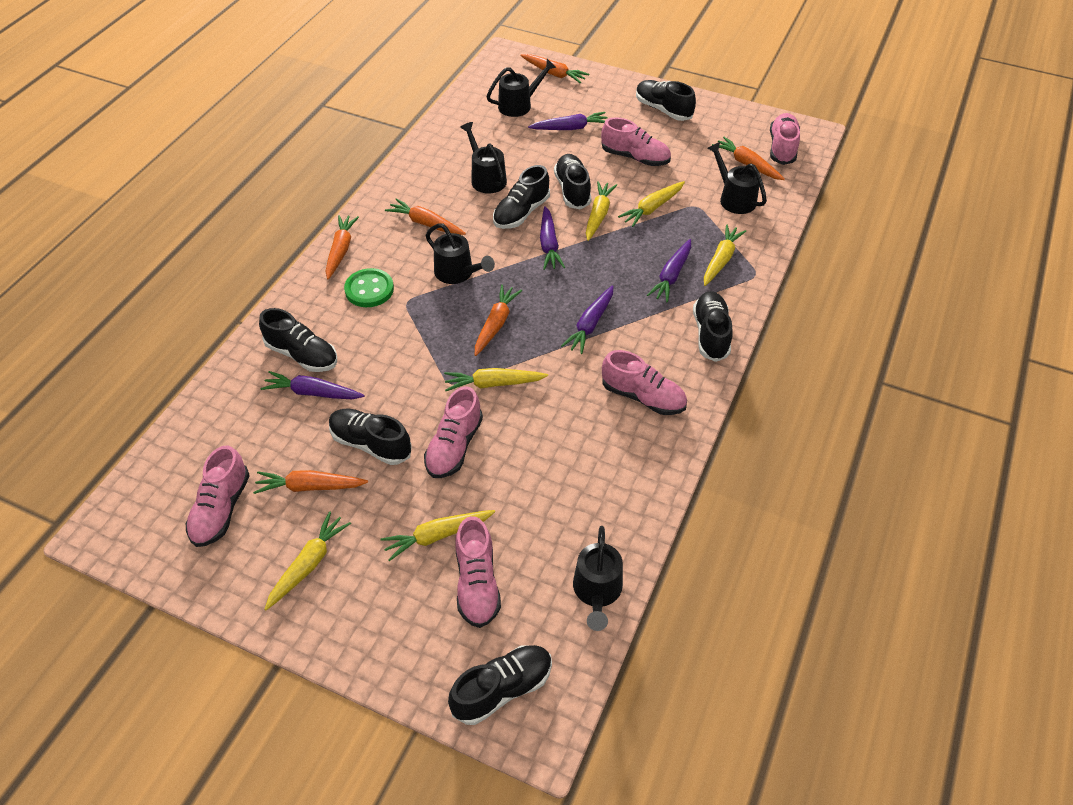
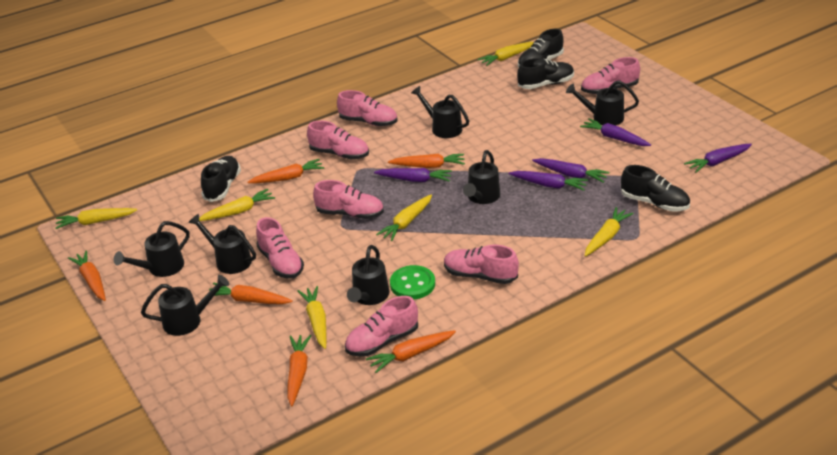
black shoe: [259,308,337,372] [329,409,412,465] [448,645,552,725] [493,165,550,229] [554,154,592,210] [636,80,696,121] [693,291,732,362] = 7 -> [201,156,241,202] [517,58,574,89] [518,29,564,67] [621,165,690,211] = 4
black watering can: [426,224,495,284] [460,122,507,194] [486,59,557,117] [573,526,623,631] [707,142,767,214] = 5 -> [114,221,190,277] [141,275,230,336] [188,214,256,274] [347,245,389,305] [411,86,469,138] [463,150,500,204] [566,80,639,125] = 7
pink shoe: [186,446,250,547] [424,386,483,478] [455,516,501,628] [601,117,671,166] [602,350,687,415] [770,113,800,165] = 6 -> [256,217,304,279] [307,121,369,159] [313,180,384,219] [337,90,397,126] [345,296,418,357] [444,245,519,284] [581,57,640,94] = 7

